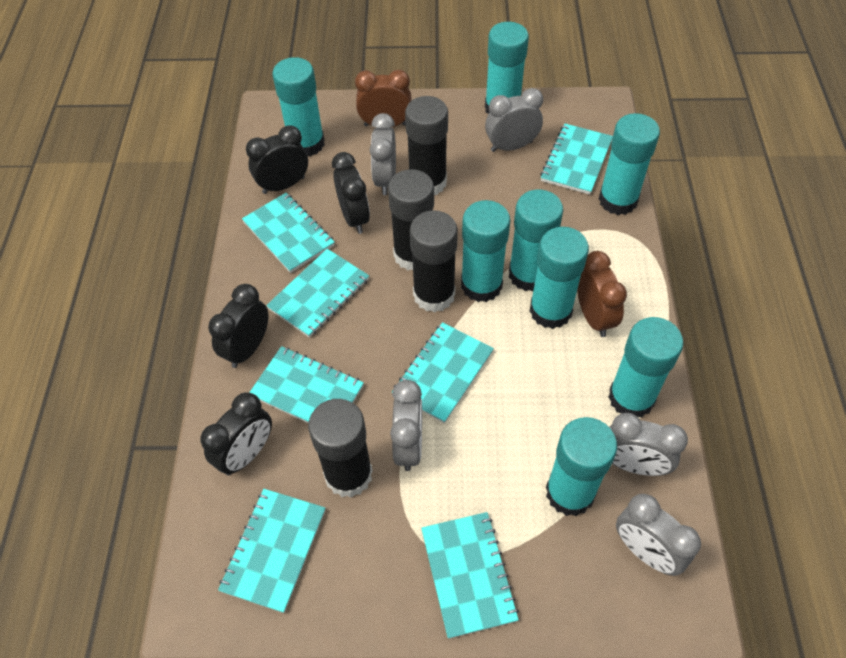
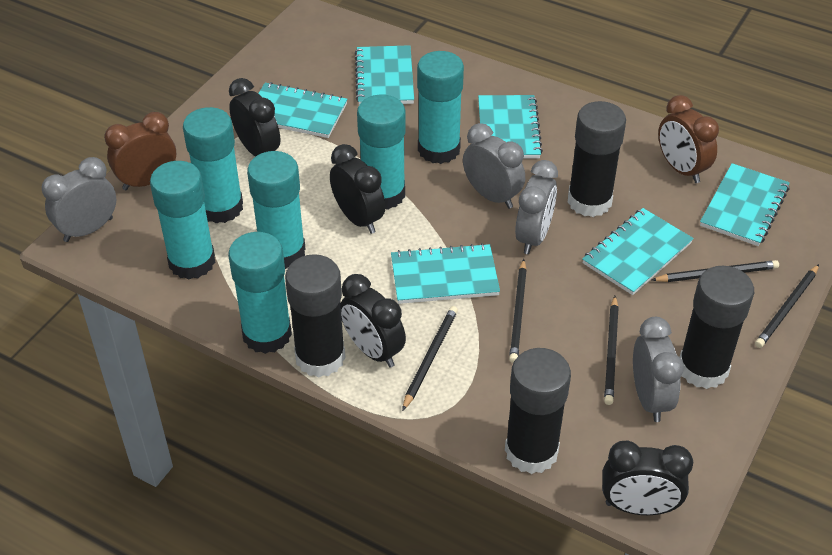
black pencil: none = 0 -> [402,306,458,411] [509,259,527,363] [604,296,619,405] [652,260,779,282] [755,264,819,348] = 5
grey clock: [370,113,396,195] [390,380,422,471] [485,88,543,152] [609,413,688,476] [616,494,701,576] = 5 -> [42,157,116,242] [463,123,525,209] [515,160,558,254] [633,317,684,422] = 4
turquoise glue stick: [272,57,325,157] [461,200,511,302] [485,22,529,114] [509,190,563,291] [529,227,589,329] [546,417,617,516] [599,113,660,215] [608,317,683,417] = 8 -> [150,161,216,279] [183,107,243,223] [228,232,292,354] [247,151,306,269] [357,94,406,210] [417,51,464,164] = 6
turquoise notebook: [218,489,325,613] [242,193,335,273] [249,346,364,423] [266,249,369,338] [392,322,494,423] [421,512,519,639] [540,124,613,195] = 7 -> [258,82,347,138] [355,45,414,105] [391,243,500,304] [478,95,543,158] [582,208,694,295] [700,163,790,246] = 6

